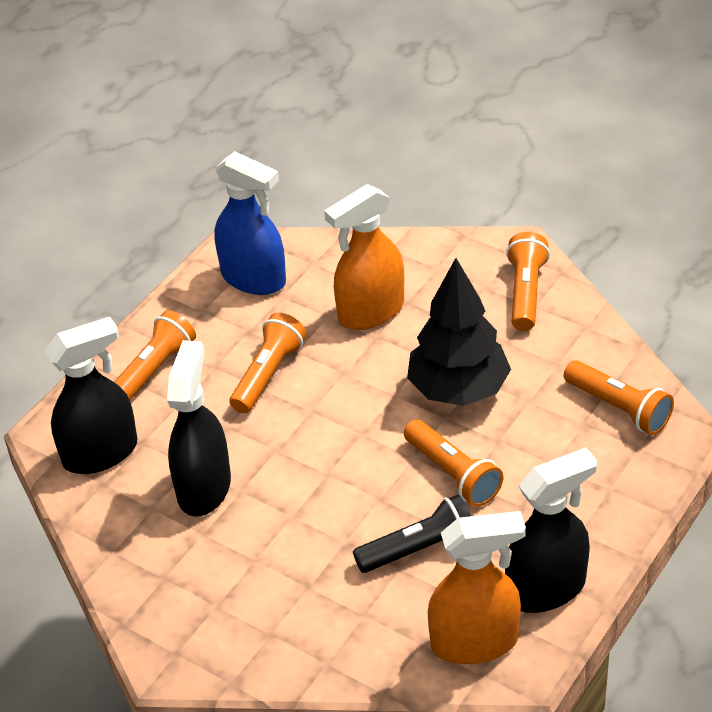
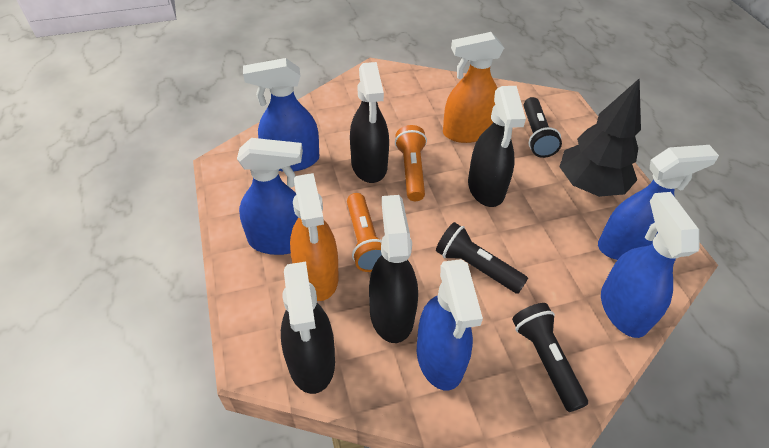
black flashlight: [353,495,471,573] = 1 -> [436,222,528,294] [512,303,588,412] [524,97,562,158] = 3
black spray bottle: [45,317,137,474] [167,340,231,517] [505,447,597,613] = 3 -> [281,262,335,394] [350,62,389,183] [369,195,418,343] [468,86,526,207] = 4
blue spray bottle: [214,152,286,295] = 1 -> [237,138,303,255] [243,58,319,172] [417,259,483,391] [598,145,719,260] [601,192,699,338] = 5
orange flashlight: [114,310,196,400] [230,312,307,413] [404,419,503,507] [506,232,550,331] [564,360,674,435] = 5 -> [347,193,382,272] [395,125,427,201] = 2

